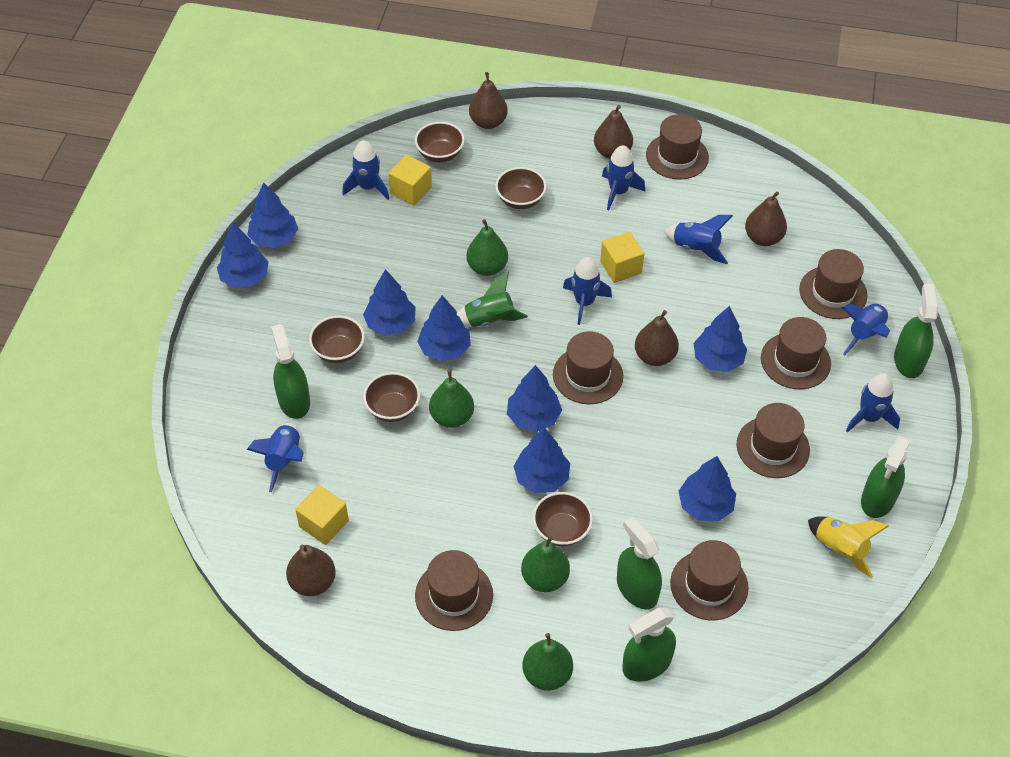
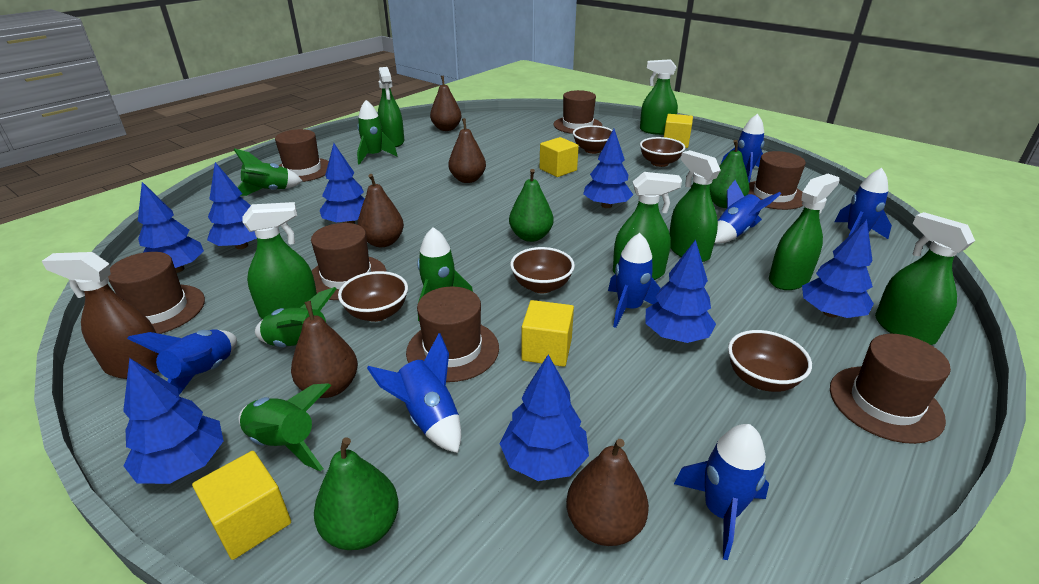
brown spray bottle: none = 0 -> [42,252,159,379] = 1
green pear: [429,370,474,428] [466,219,508,276] [521,536,570,592] [522,633,573,691] = 4 -> [314,437,399,550] [509,169,553,242] [710,140,749,208] = 3
green rocket: [457,272,528,327] = 1 -> [234,148,302,196] [238,383,331,471] [255,287,337,347] [357,100,397,165] [417,227,473,321] = 5
green spray bottle: [271,324,310,419] [617,516,662,609] [622,608,676,682] [861,435,911,518] [894,284,938,378] = 5 -> [242,202,317,319] [378,67,404,147] [613,172,682,280] [640,59,678,135] [669,150,721,262] [769,174,840,290] [875,212,975,345] = 7
yellow cube: [295,485,349,545] [388,155,432,206] [600,232,644,283] = 3 -> [192,451,291,560] [522,300,574,367] [540,137,579,177] [664,114,693,148] = 4
yellow rocket: [808,516,889,578] = 1 -> none = 0

